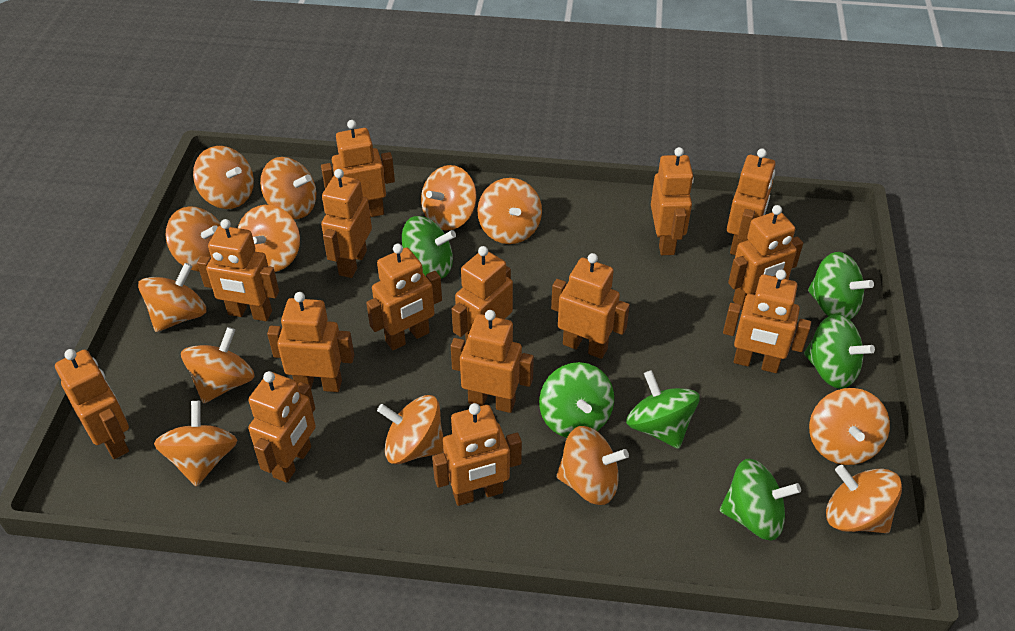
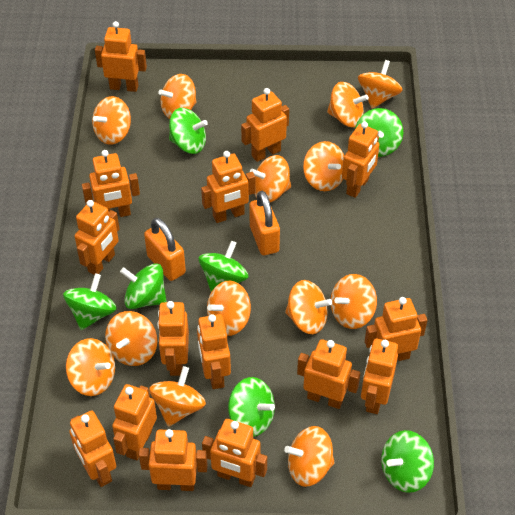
green spinning top: [402,216,456,279] [539,362,614,438] [626,370,700,449] [720,459,801,541] [804,314,875,389] [808,252,874,320] = 6 -> [63,273,117,330] [120,263,167,309] [169,108,208,154] [199,241,248,292] [228,377,275,437] [355,108,403,157] [381,430,434,493] = 7
orange padlock: none = 0 -> [144,218,186,281] [249,191,280,255] = 2

